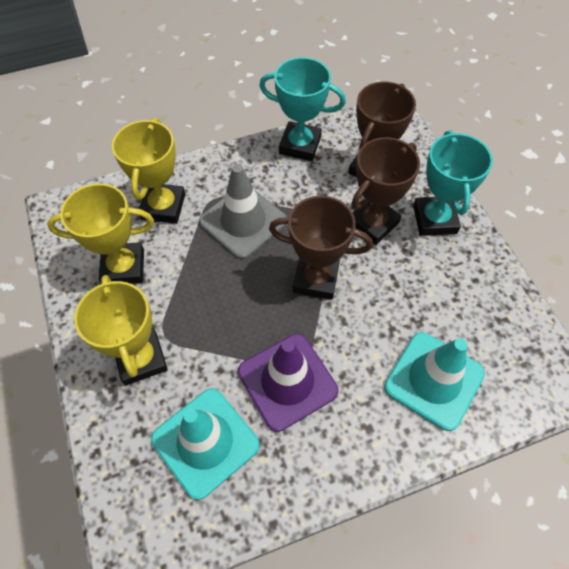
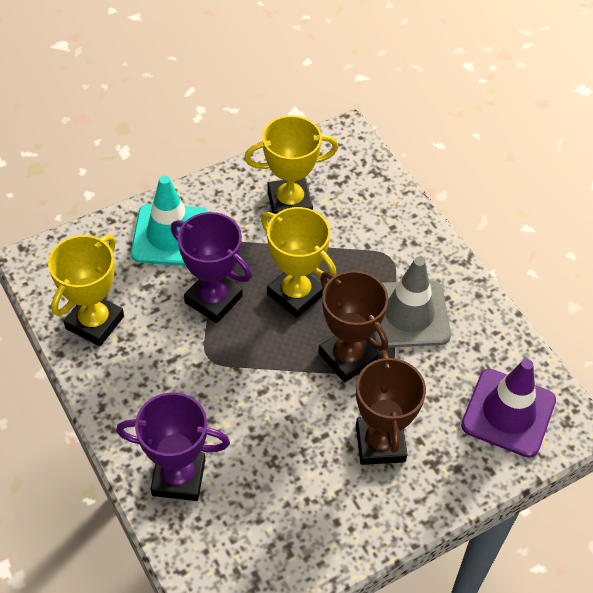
brown trophy: [269,196,373,300] [348,82,416,177] [351,137,420,245] = 3 -> [318,271,388,383] [356,350,426,465] = 2
purple trophy: none = 0 -> [116,392,230,501] [171,212,252,323] = 2
turquoise traffic cone: [151,388,259,500] [384,332,485,431] = 2 -> [131,175,208,266] = 1
turquoise trophy: [259,57,346,161] [413,130,493,236] = 2 -> none = 0

